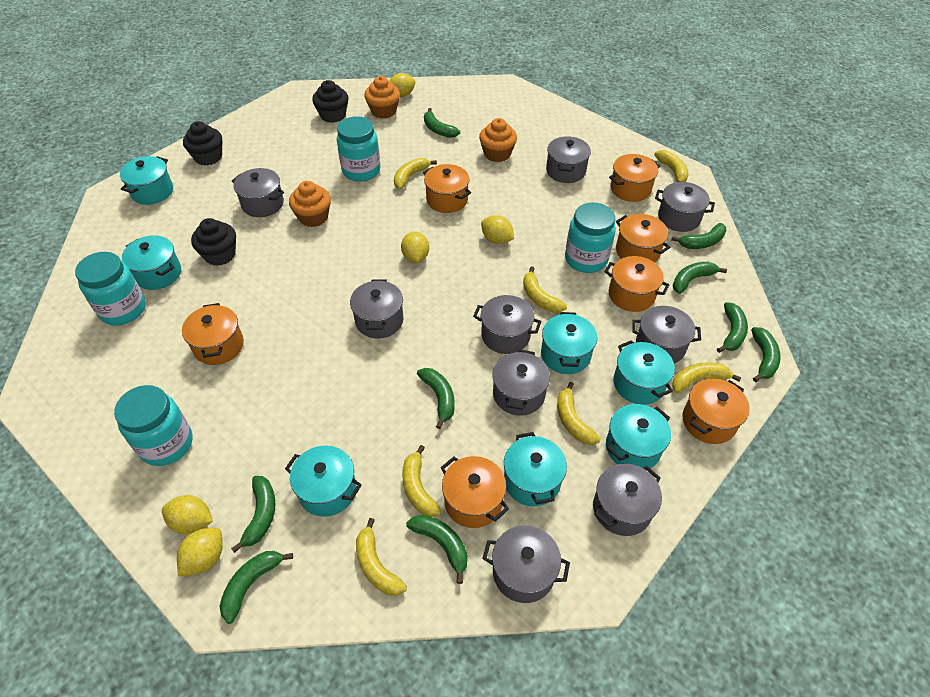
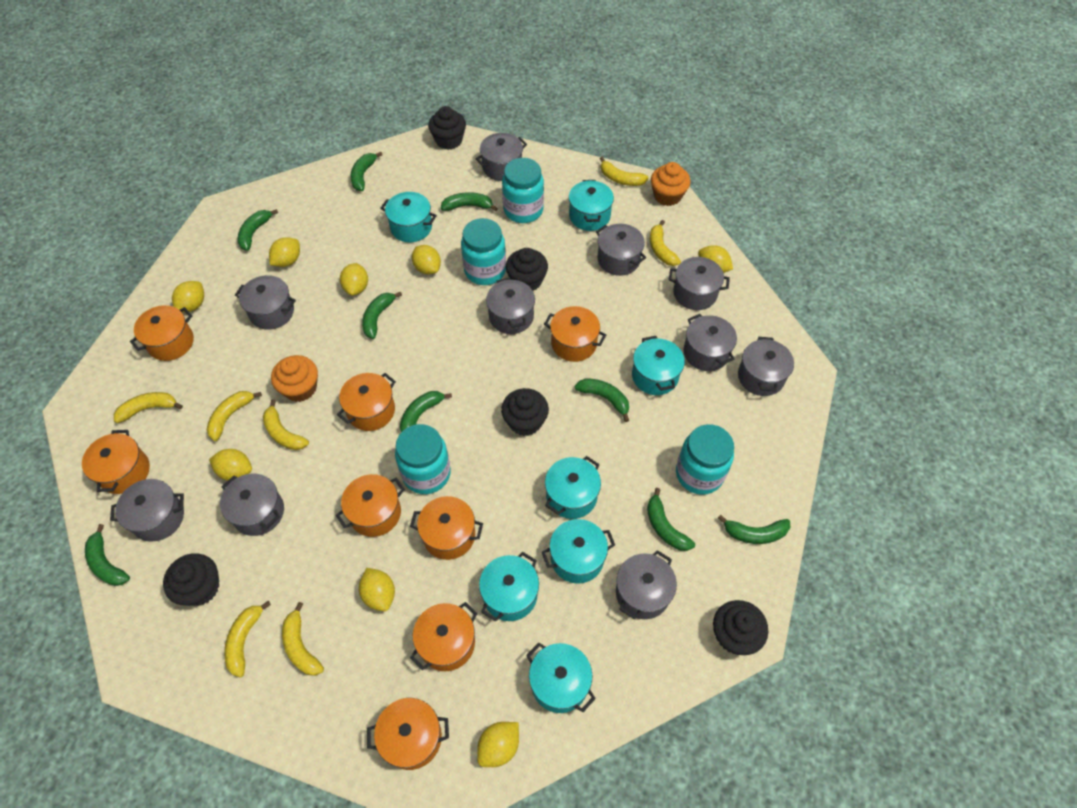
black cupcake: [183,121,222,166] [191,218,236,266] [312,80,349,123] = 3 -> [163,553,219,606] [428,106,466,150] [501,388,549,436] [506,248,548,291] [713,600,768,655] = 5
grey pot: [232,168,284,217] [350,279,404,339] [473,295,542,354] [482,525,570,603] [492,349,550,416] [546,136,591,183] [593,464,662,536] [632,306,701,364] [655,182,715,232] = 9 -> [110,479,184,542] [220,474,284,536] [235,275,296,330] [476,133,527,181] [486,278,535,334] [596,224,646,276] [616,550,677,619] [669,257,730,310] [683,314,737,371] [738,337,794,396] = 10
orange cupcake: [289,181,331,227] [364,76,400,119] [479,118,517,162] = 3 -> [271,355,318,402] [651,162,690,206] = 2
orange pot: [182,303,244,365] [423,164,471,213] [440,456,509,528] [604,256,669,312] [609,154,660,202] [616,214,671,262] [682,379,750,444] = 7 -> [82,430,150,494] [130,305,194,361] [336,474,405,537] [337,373,396,431] [367,698,449,770] [410,496,483,560] [410,602,478,671] [544,306,606,362] = 8
yellow lemon: [162,495,213,534] [177,528,223,576] [389,73,415,97] [401,232,429,263] [481,215,514,244] = 5 -> [172,281,204,312] [209,449,252,481] [269,237,300,267] [340,263,368,296] [359,568,395,611] [412,245,441,274] [477,722,519,767] [698,245,733,273] = 8

